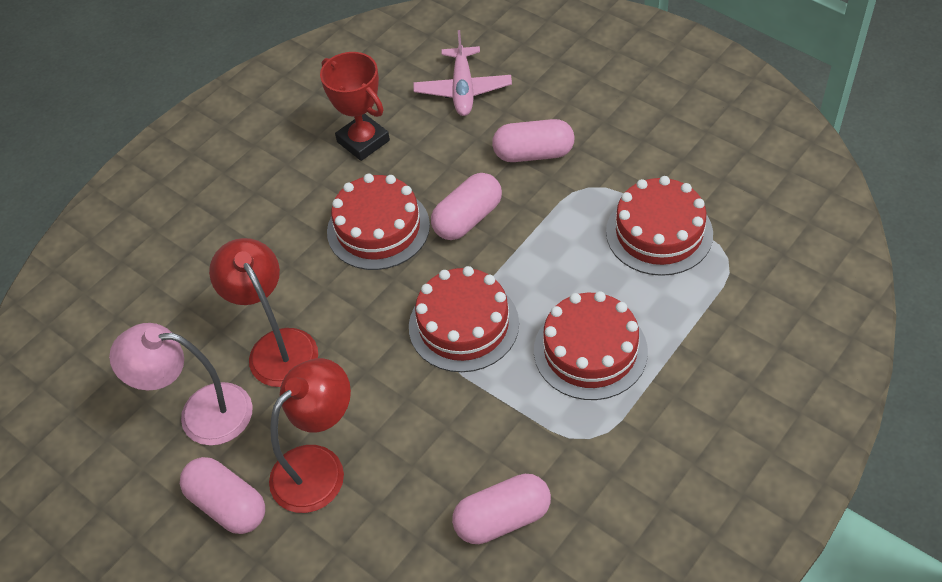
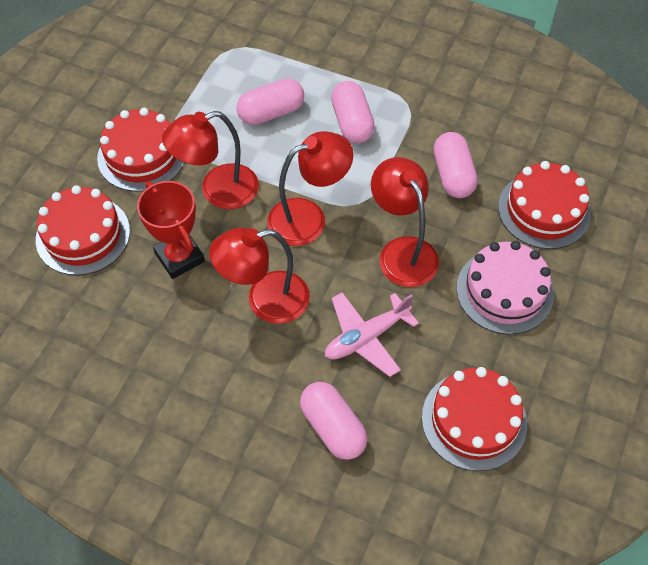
pink cake: none = 0 -> [456,241,554,335] = 1
pink lamp: [109,323,253,446] = 1 -> none = 0
red lamp: [209,238,318,387] [269,358,351,513] = 2 -> [162,111,259,209] [209,228,310,324] [267,131,353,246] [371,157,439,287] = 4

